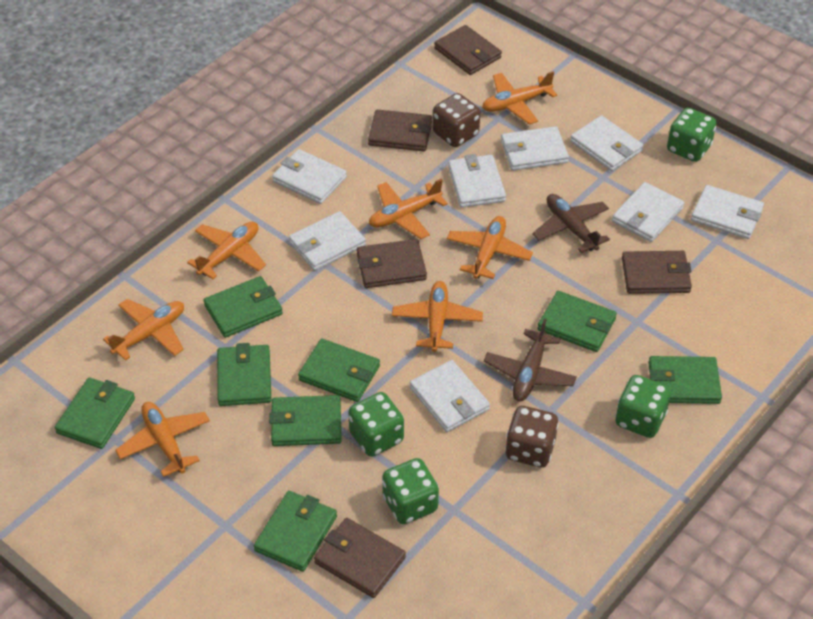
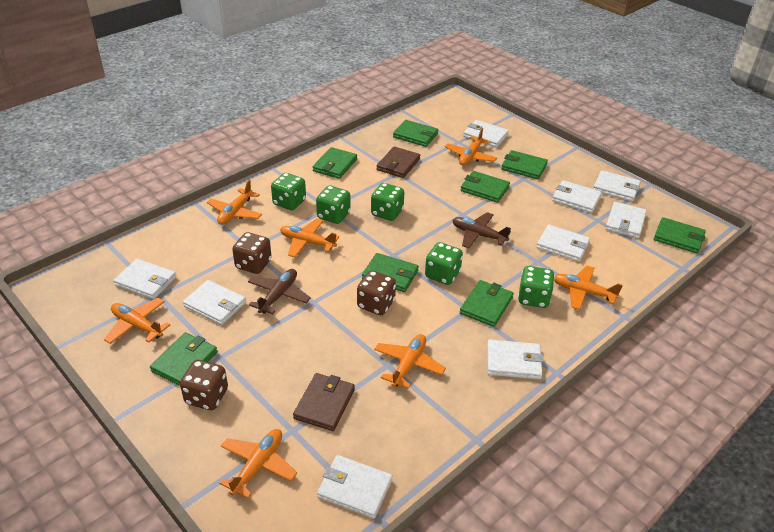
brown dice: [433,93,480,147] [505,406,559,468] = 2 -> [180,360,228,410] [232,232,272,274] [357,270,396,315] = 3
brown wallet: [314,518,406,598] [357,239,427,288] [368,109,432,151] [434,25,502,75] [622,251,692,294] = 5 -> [293,373,355,431] [376,147,420,178] = 2
green dice: [348,392,404,457] [382,458,439,524] [615,375,671,438] [667,108,717,162] = 4 -> [271,173,306,210] [316,186,351,224] [371,183,404,221] [425,242,463,285] [518,266,555,308] = 5
white wallet: [272,149,347,204] [289,211,366,271] [410,360,490,432] [448,154,506,208] [501,126,569,171] [570,115,643,171] [612,182,684,242] [691,185,764,239] = 8 -> [114,259,176,299] [183,280,246,325] [317,455,392,519] [463,120,509,147] [487,340,543,380] [537,225,590,262] [552,180,602,213] [593,170,641,202] [605,202,647,238] = 9

